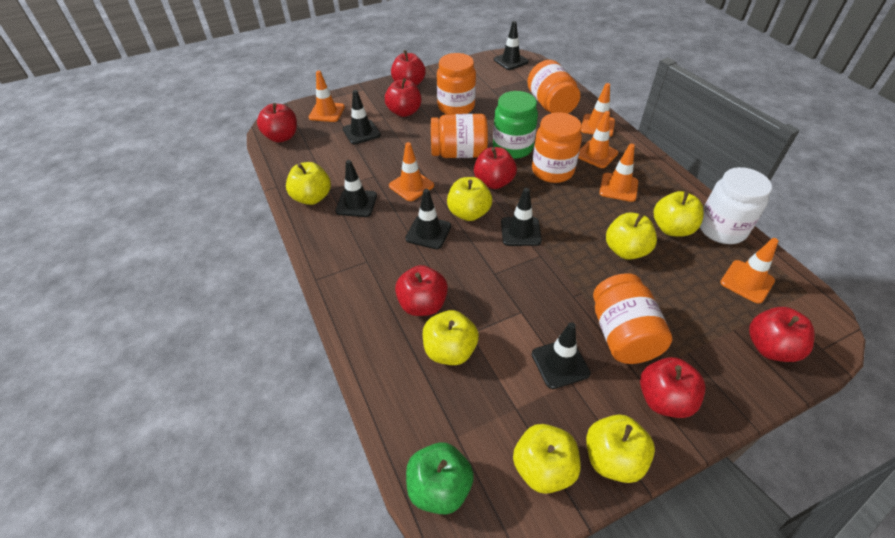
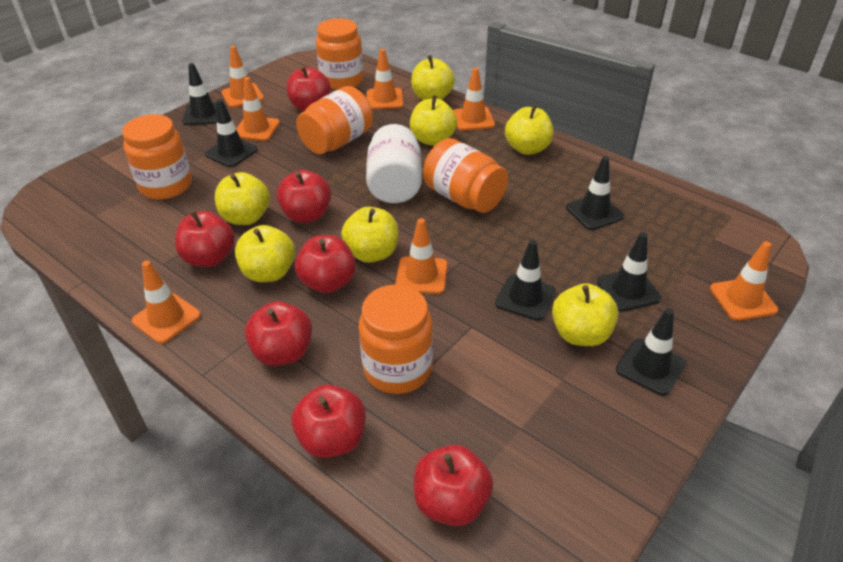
green apple: [406,442,474,515] = 1 -> none = 0
green jar: [493,91,538,159] = 1 -> none = 0
orange traffic cone: [309,71,345,122] [389,142,434,201] [578,111,618,168] [581,83,615,137] [599,144,638,202] [720,238,778,304] = 6 -> [132,261,201,344] [221,46,264,108] [236,77,280,141] [366,49,403,109] [395,218,447,294] [453,67,495,131] [710,241,778,321] = 7

